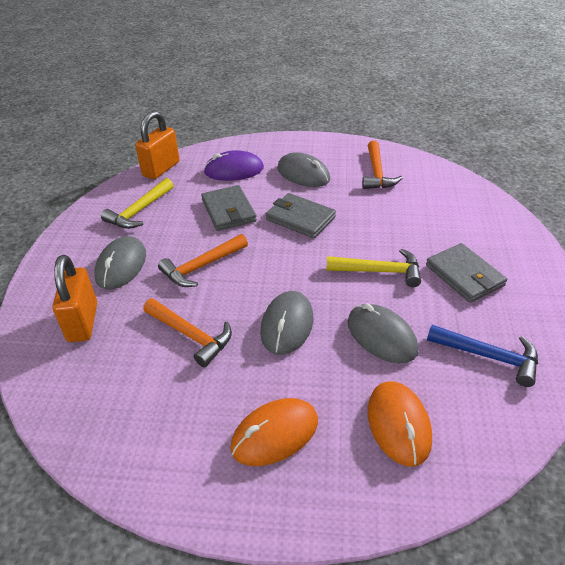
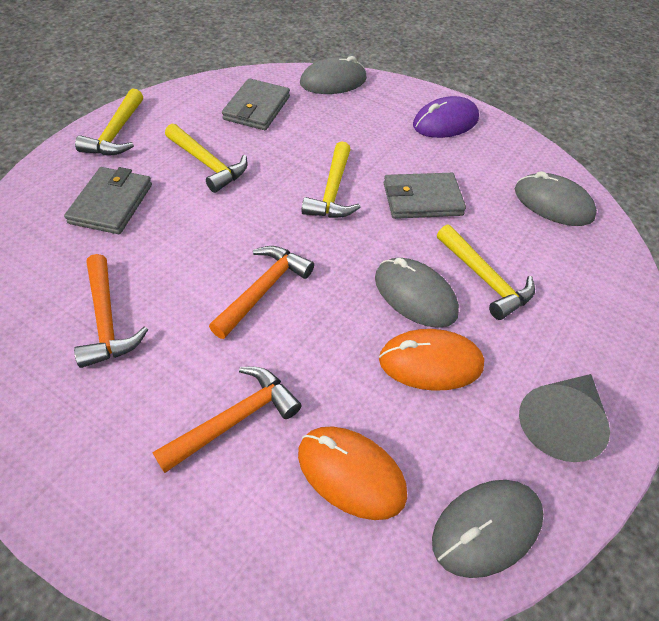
blue hammer: [427,325,538,387] = 1 -> none = 0
grey cone: none = 0 -> [519,374,610,462] = 1
orange padlock: [52,255,97,342] [135,111,180,179] = 2 -> none = 0
yellow hammer: [101,178,174,229] [326,249,421,287] = 2 -> [75,88,143,155] [165,124,248,193] [302,142,361,218] [437,224,535,320] = 4

